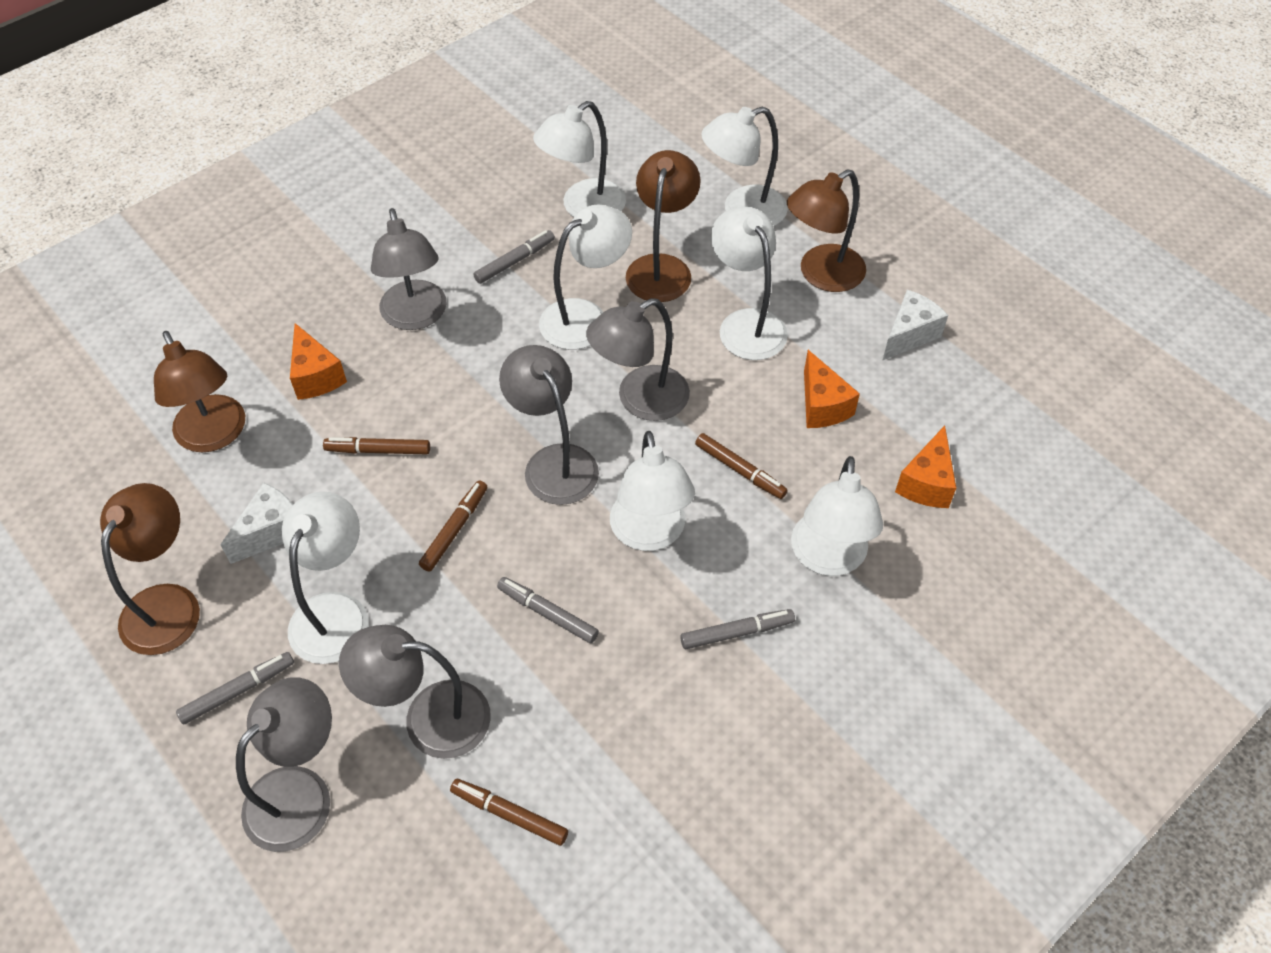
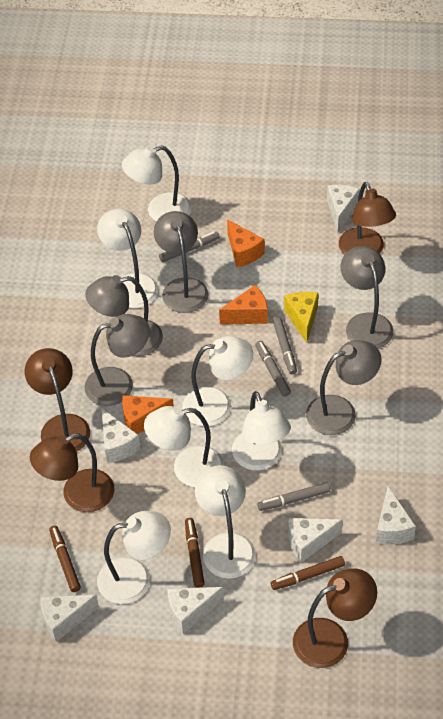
brown marker: [323,437,430,454] [419,480,488,572] [450,779,568,846] [695,433,788,499] = 4 -> [49,525,81,592] [185,518,205,588] [271,556,345,590] = 3
white cheese: [220,483,293,564] [882,290,948,361] = 2 -> [40,595,99,642] [101,408,140,463] [167,587,224,634] [288,518,343,563] [327,185,360,232] [376,486,416,545] = 6
yellow cheese: none = 0 -> [284,292,318,343] = 1

